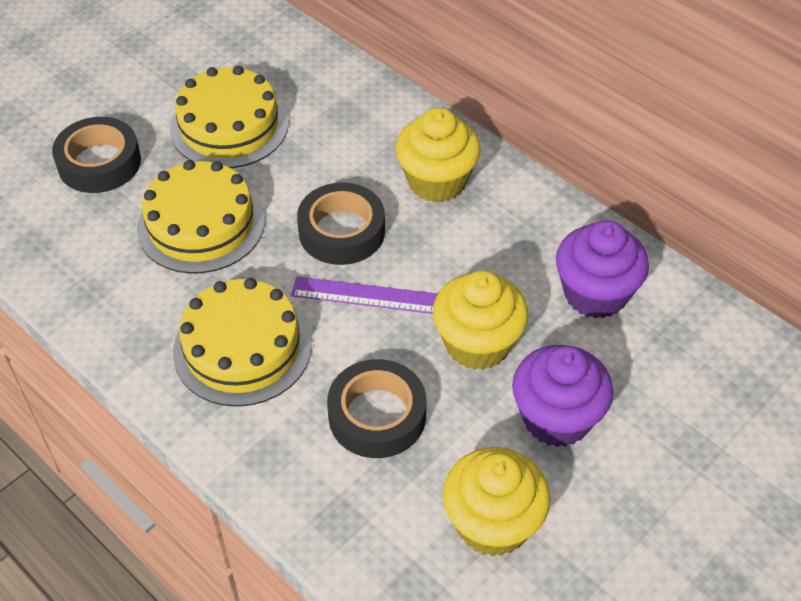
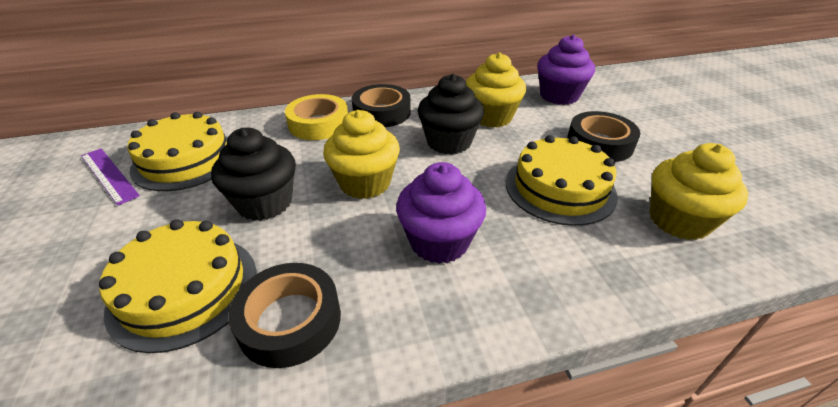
black cupcake: none = 0 -> [211,128,296,221] [418,74,484,155] = 2
yellow tape: none = 0 -> [285,94,348,140] = 1

